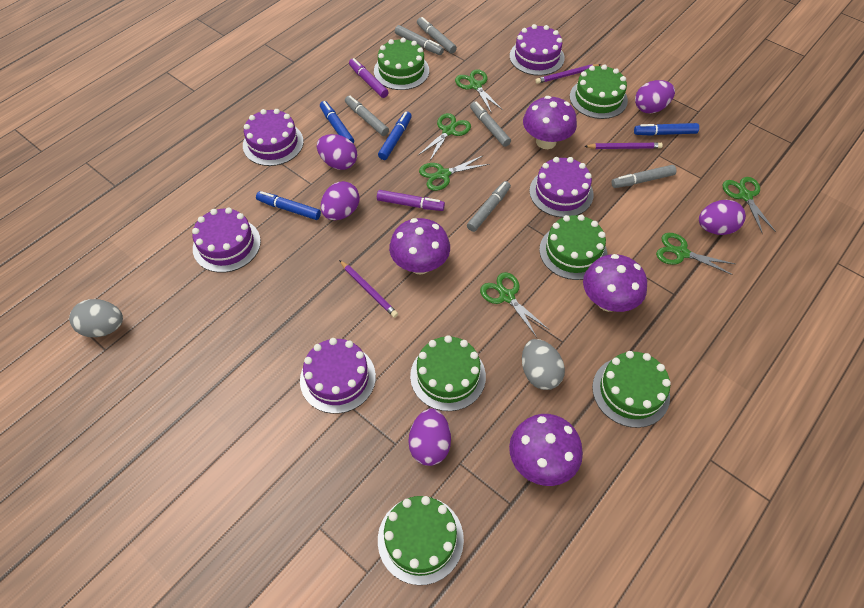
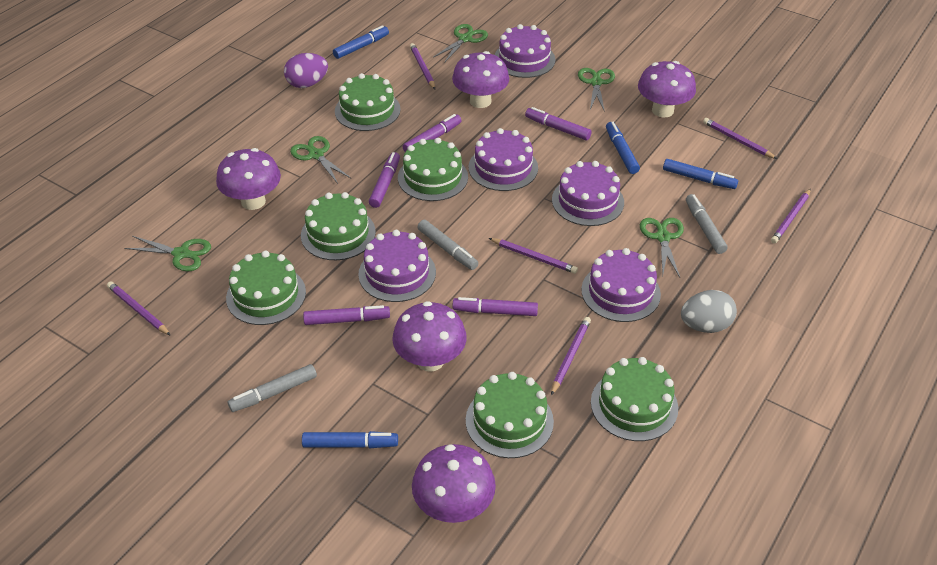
green scissors: [418,113,471,161] [419,155,490,191] [455,69,503,114] [480,272,548,337] [656,233,735,275] [722,177,776,234] = 6 -> [124,236,211,271] [290,136,352,184] [433,24,488,63] [578,68,615,112] [640,218,684,278] = 5
grey egg: [69,299,123,337] [522,339,565,390] = 2 -> [681,290,737,333] = 1
grey marker: [345,96,389,136] [395,25,444,55] [417,17,457,54] [467,181,511,232] [470,101,511,147] [612,165,676,188] = 6 -> [228,364,317,412] [417,220,478,270] [686,194,728,254] = 3
purple egg: [317,134,357,170] [321,181,360,220] [408,409,451,466] [635,80,675,113] [699,200,746,235] = 5 -> [284,53,328,88] = 1
purple marker: [349,58,388,98] [377,190,445,211] = 2 -> [303,305,390,325] [369,152,400,208] [403,114,462,152] [452,297,538,316] [525,107,592,140] = 5
purple mushroom: [389,218,450,274] [509,414,583,486] [523,96,577,149] [583,254,647,312] = 4 -> [216,148,281,210] [392,301,467,372] [412,444,496,523] [452,51,509,108] [638,61,696,117] = 5
purple pencil: [339,260,398,318] [535,64,601,84] [584,143,663,149] = 3 -> [107,281,171,336] [410,43,435,89] [489,238,578,274] [551,317,591,395] [703,118,777,159] [771,188,811,244] = 6

